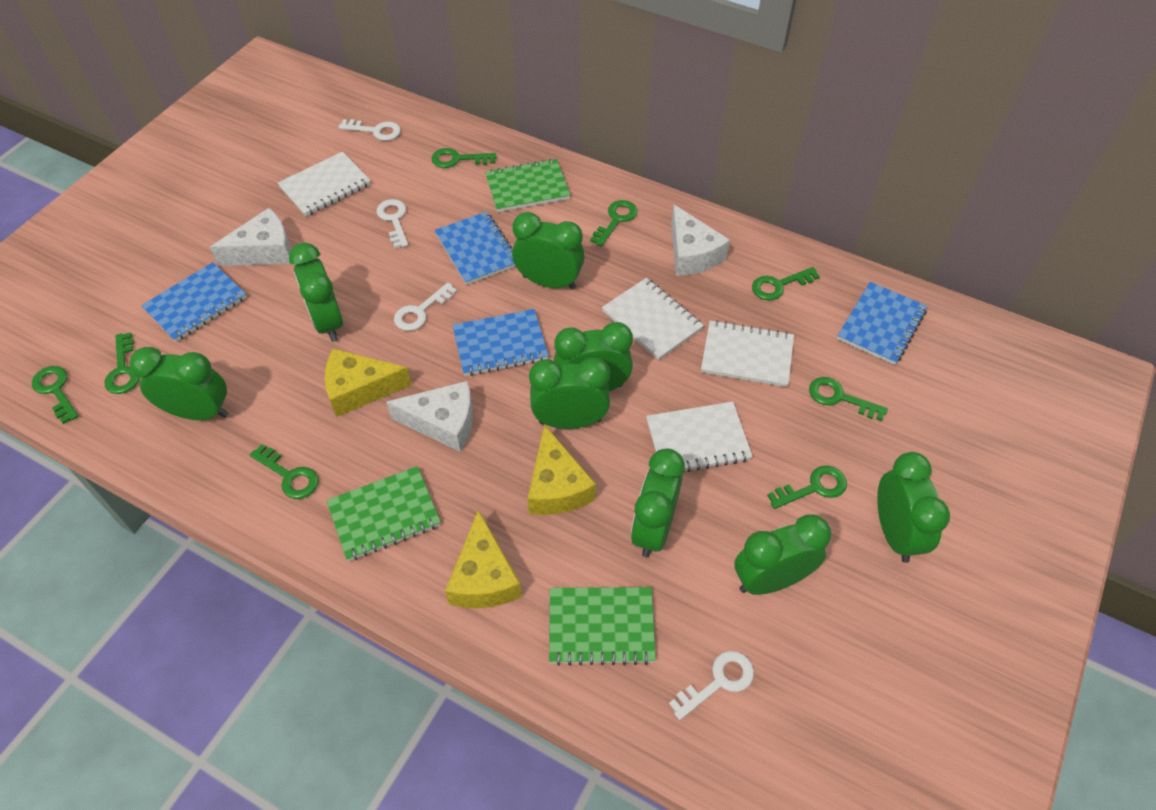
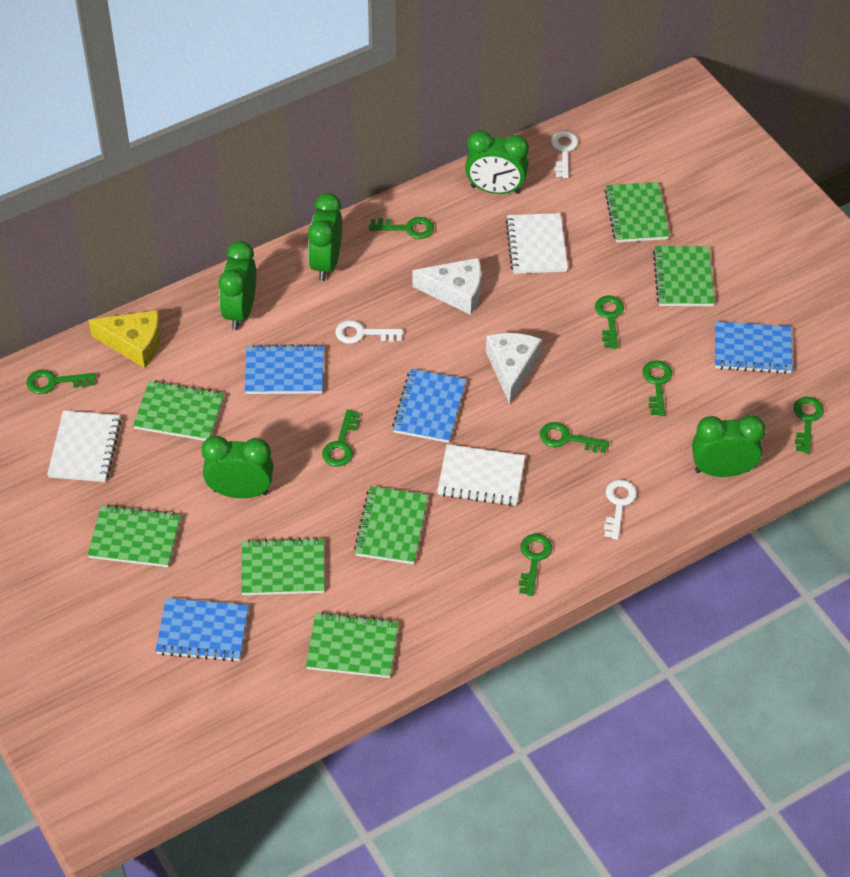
green clock: [130,347,228,420] [289,243,343,342] [512,212,585,290] [529,357,610,429] [554,322,633,392] [631,449,685,557] [734,514,831,595] [877,452,950,563] = 8 -> [201,436,274,498] [219,241,256,330] [308,193,342,281] [465,130,529,194] [692,415,766,477] = 5
green notebook: [326,466,441,561] [485,159,570,212] [549,587,656,666] = 3 -> [88,505,181,567] [133,380,224,441] [241,537,325,595] [306,612,399,678] [354,486,428,564] [604,182,670,242] [653,246,715,306] = 7
white cheese: [210,208,291,266] [386,381,473,452] [671,205,730,276] = 3 -> [413,258,481,315] [486,333,542,404] = 2
white key: [338,119,401,141] [376,199,408,248] [394,283,457,331] [669,651,754,720] = 4 -> [335,320,403,344] [551,131,578,178] [604,480,637,540] = 3
white notebook: [278,152,371,216] [602,278,704,360] [646,401,753,472] [701,320,794,387] = 4 -> [47,411,121,482] [437,444,525,506] [505,213,568,274] = 3
yellow cheese: [325,348,412,417] [445,510,522,608] [528,424,596,515] = 3 -> [88,310,161,368] = 1

